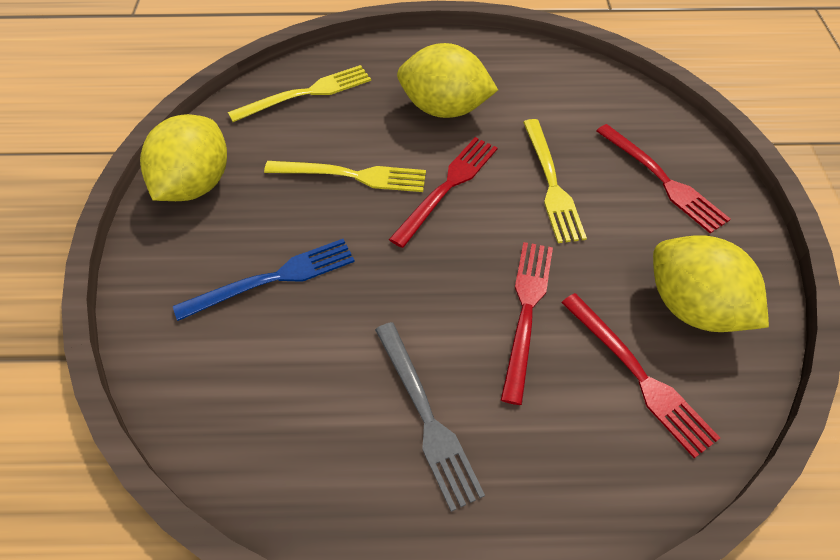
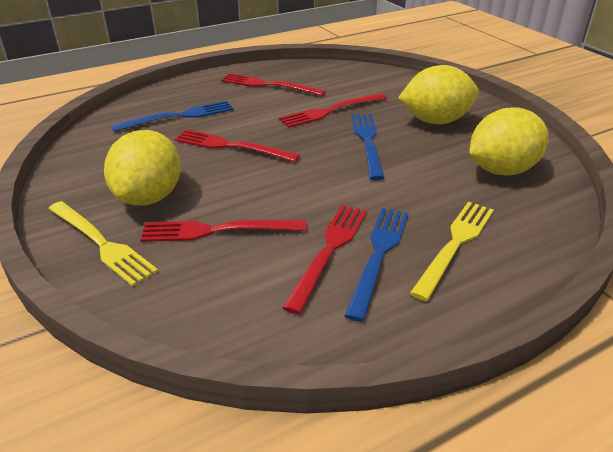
blue fork: [173,239,355,321] = 1 -> [111,101,234,132] [344,208,409,322] [351,114,385,180] = 3
grey fork: [375,322,485,512] = 1 -> none = 0
red fork: [389,137,498,248] [501,242,553,405] [561,293,720,458] [596,124,730,234] = 4 -> [140,220,307,242] [174,129,300,162] [221,73,326,96] [279,93,387,128] [283,205,367,314] = 5
yellow fork: [228,65,371,122] [264,161,426,192] [523,119,587,243] = 3 -> [48,201,158,287] [410,202,494,301] = 2

